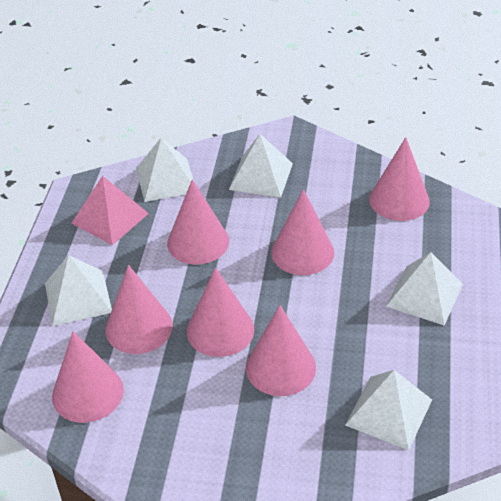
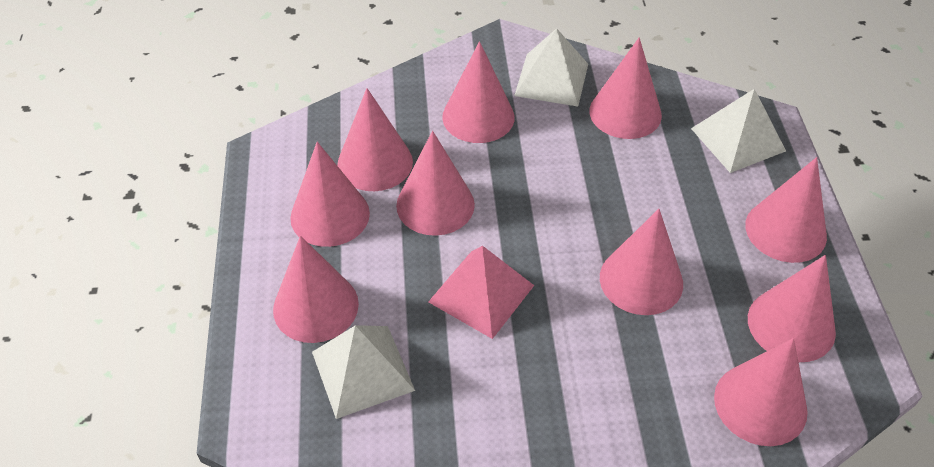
pink cone: [52,331,124,423] [106,265,173,354] [167,179,229,265] [187,267,254,357] [246,305,316,396] [271,189,334,275] [369,137,430,221] = 7 -> [273,236,359,343] [290,142,370,247] [337,88,413,191] [396,131,475,236] [442,41,515,143] [589,38,662,139] [600,209,683,315] [714,338,808,446] [745,157,827,263] [748,255,836,362] = 10
white pyramid: [45,255,112,326] [136,138,194,202] [229,134,293,198] [345,370,432,450] [386,252,463,326] = 5 -> [312,325,415,419] [514,28,588,106] [691,89,786,173] = 3

